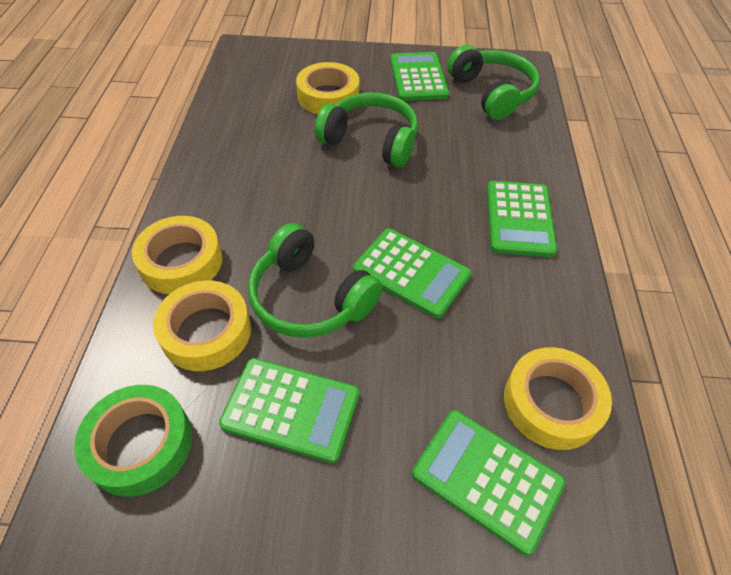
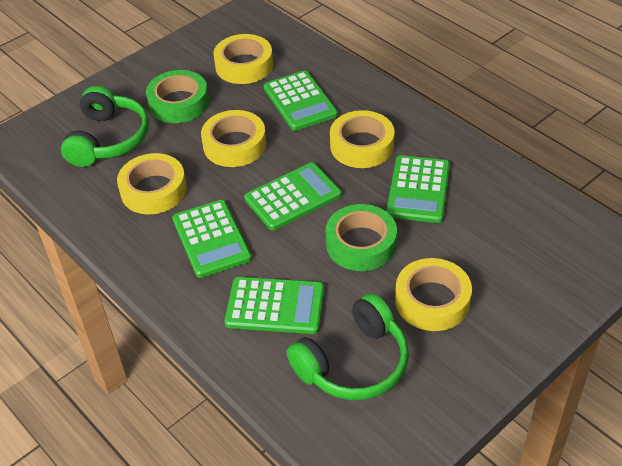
green headphones: [248,223,383,338] [315,92,418,167] [447,45,540,120] = 3 -> [61,86,149,167] [287,293,409,400] = 2
green tape: [74,385,192,497] = 1 -> [146,70,209,123] [326,204,397,271] = 2
yellow tape: [132,216,222,294] [153,280,251,371] [296,62,359,114] [504,347,612,450] = 4 -> [117,153,187,214] [201,110,266,167] [213,34,273,84] [330,110,395,168] [395,258,472,331] = 5

